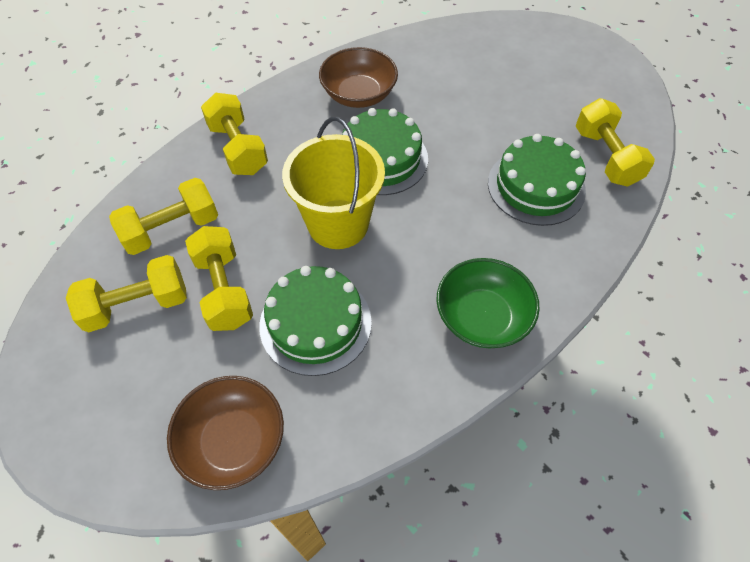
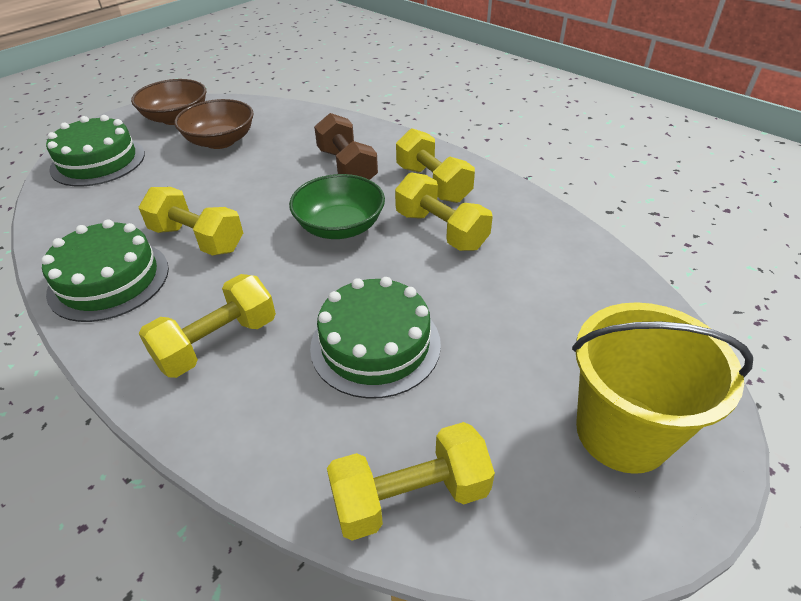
brown dumbbell: none = 0 -> [314,113,378,180] = 1

